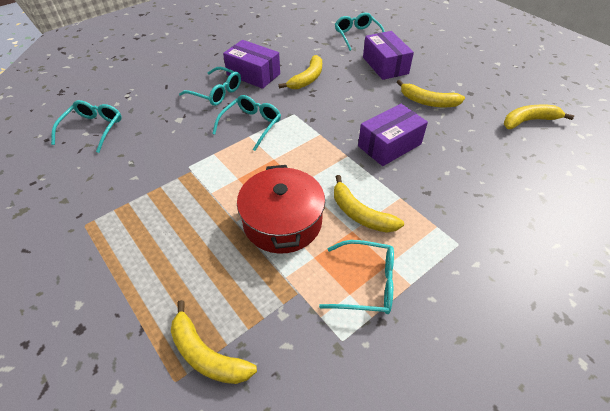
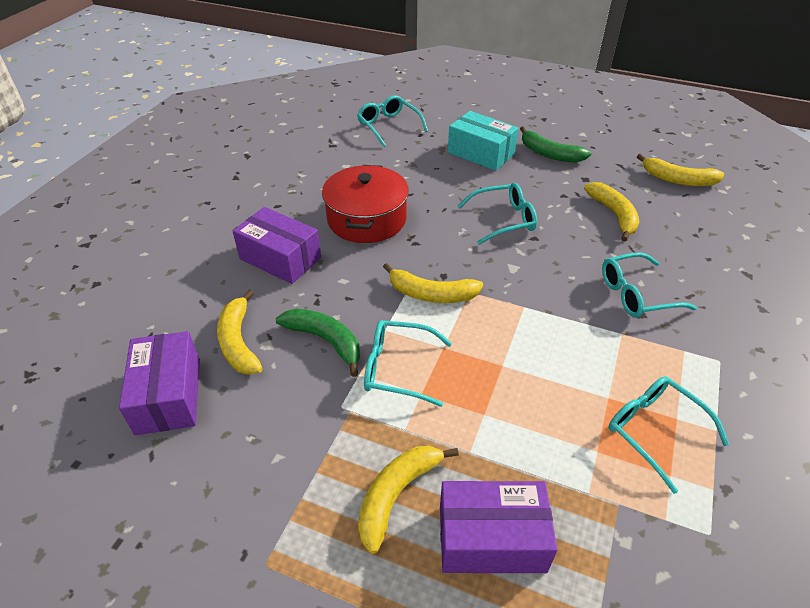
green banana: none = 0 -> [276,309,360,377] [520,126,592,163] = 2
turquoise box: none = 0 -> [448,111,518,171] = 1

